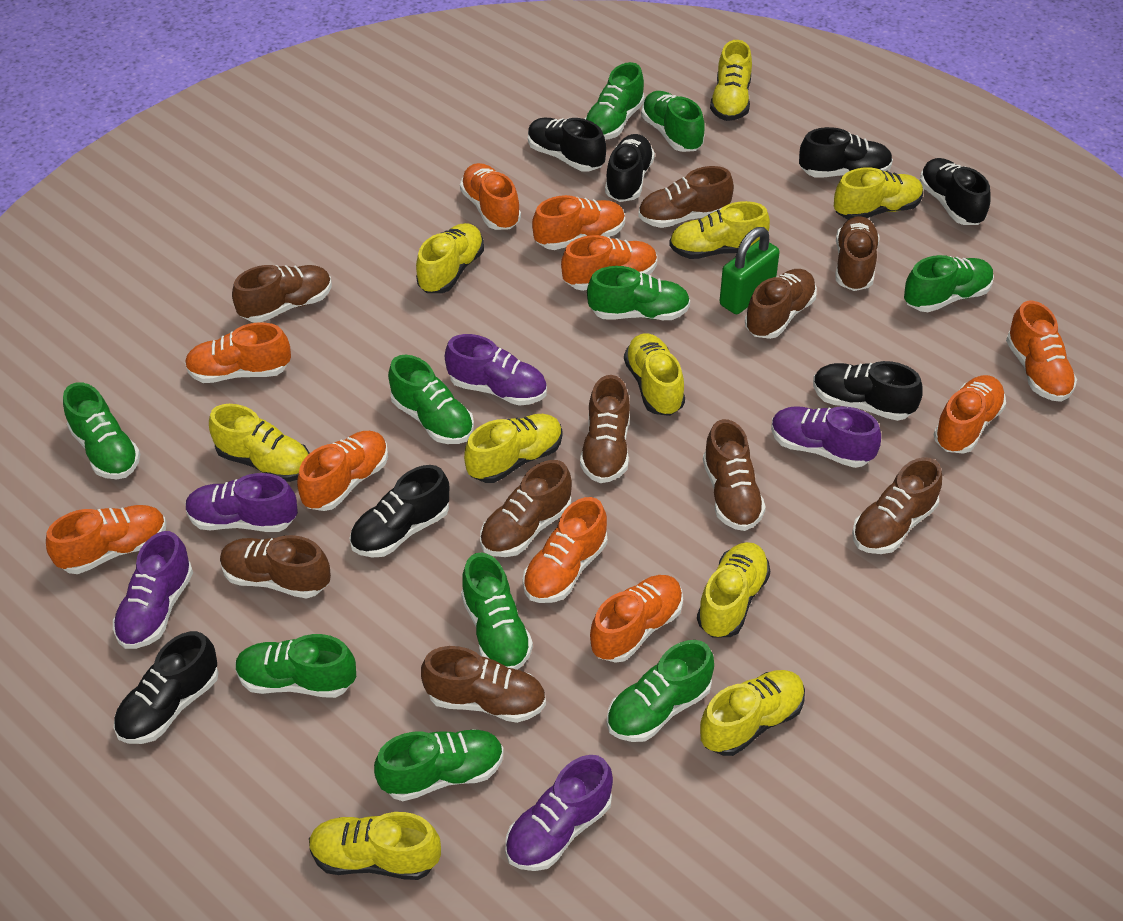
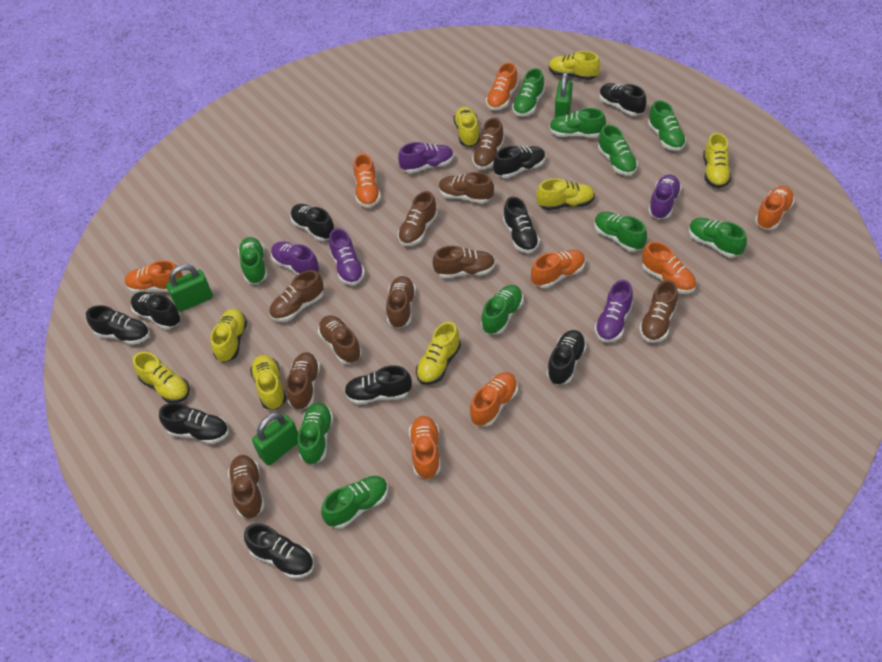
black shoe: [114,631,219,744] [349,465,449,558] [528,118,606,171] [605,134,655,202] [799,127,893,177] [813,361,923,421] [920,158,991,225] = 7 -> [86,305,150,345] [131,292,181,329] [159,403,229,444] [244,523,314,579] [290,204,335,241] [344,365,412,405] [493,146,546,178] [503,196,540,253] [547,330,587,385] [599,83,646,116] = 10
green padlock: [720,227,780,314] = 1 -> [166,264,213,312] [252,412,298,466] [555,72,573,118] = 3
orange shoe: [46,505,166,574] [185,322,291,383] [297,431,388,511] [460,163,521,230] [523,497,607,603] [532,195,625,250] [561,235,657,291] [590,575,683,663] [934,375,1006,454] [1006,301,1077,402] = 10 -> [125,261,183,293] [354,154,381,208] [409,416,441,479] [470,372,518,426] [486,62,518,110] [531,250,586,288] [642,241,696,294] [755,186,795,229] = 8
yellow shoe: [209,404,310,482] [309,812,441,880] [416,223,484,293] [464,414,563,483] [624,333,685,416] [669,201,770,259] [697,542,770,638] [700,670,805,756] [710,40,752,121] [834,167,923,220] = 10 -> [133,352,190,403] [210,309,247,363] [250,355,287,409] [416,322,461,385] [454,107,480,147] [536,178,595,210] [549,51,600,80] [703,133,731,188] = 8

